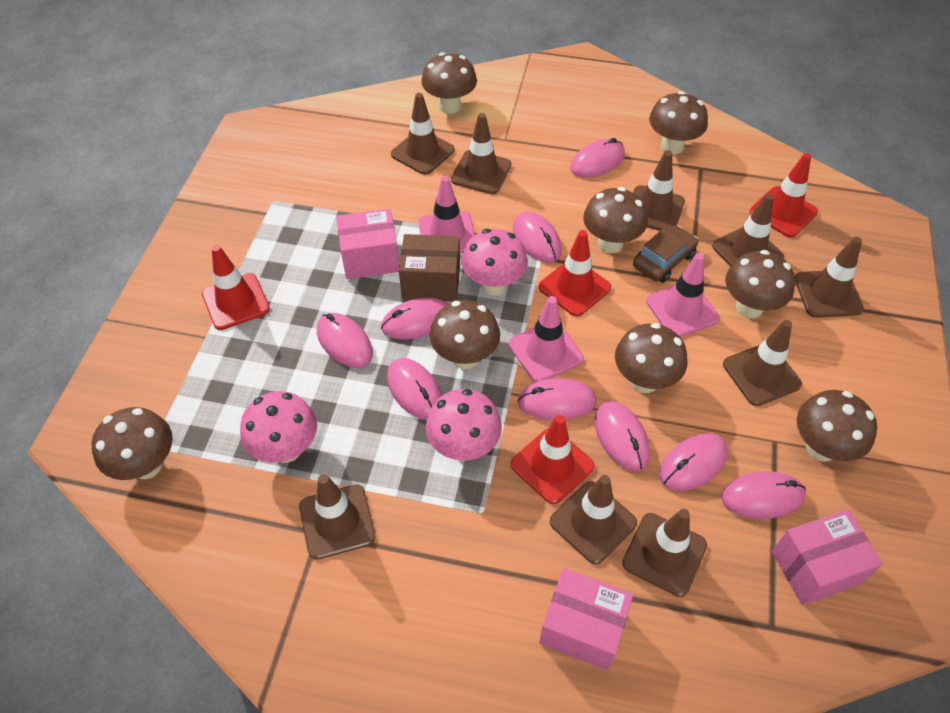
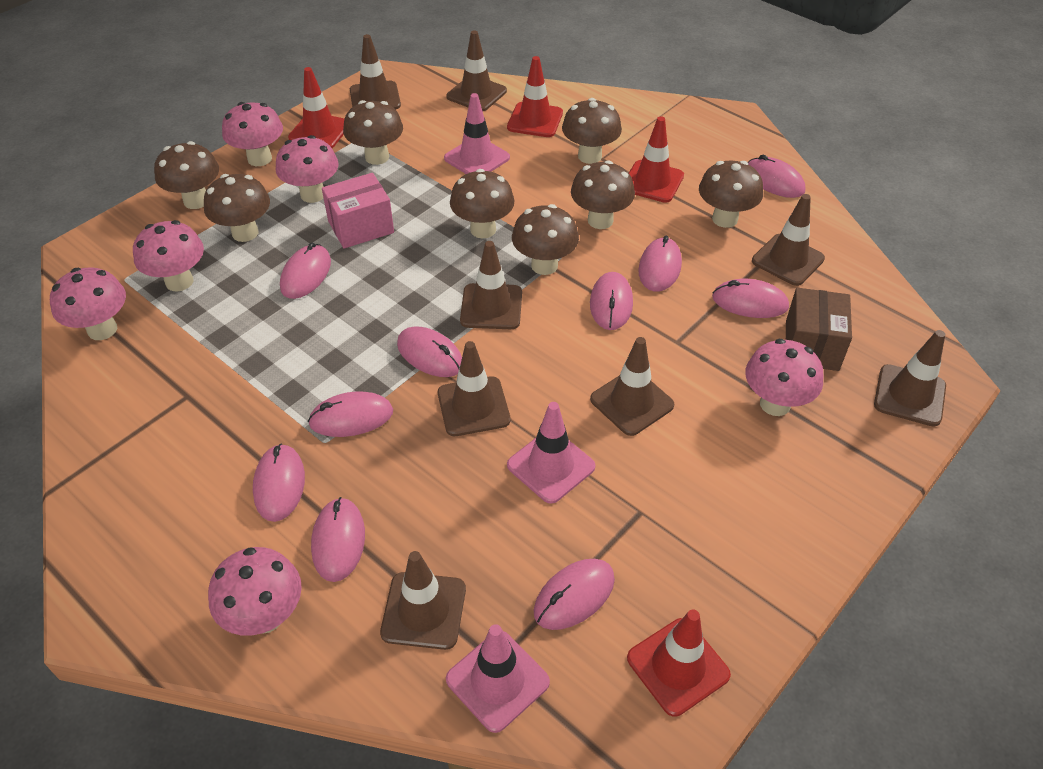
brown car: [633,225,698,283] = 1 -> none = 0
brown traffic cone: [299,474,376,560] [391,93,455,175] [451,113,511,194] [550,475,637,564] [622,509,707,597] [633,150,685,231] [712,194,784,267] [723,320,802,406] [795,237,864,318] = 9 -> [350,34,401,110] [380,551,466,650] [438,341,511,436] [446,30,507,111] [460,241,522,329] [590,337,674,436] [752,194,825,286] [874,330,946,426] = 8
pink box: [336,209,399,279] [539,568,633,670] [772,509,883,605] = 3 -> [322,173,394,249] = 1
pink mouse: [317,313,373,368] [381,298,448,340] [387,358,442,419] [513,211,562,263] [517,378,597,420] [570,138,625,178] [595,401,650,471] [659,433,728,491] [721,471,806,519] = 9 -> [253,443,305,522] [280,243,331,299] [308,392,393,437] [311,497,365,582] [397,327,462,377] [534,559,615,630] [590,272,633,330] [638,235,682,292] [712,279,789,318] [748,155,805,198] = 10
pink mushroom: [240,391,317,463] [426,389,502,461] [461,229,528,296] = 3 -> [50,267,126,340] [133,220,204,292] [208,547,302,636] [222,102,283,166] [276,135,339,203] [745,339,824,416] = 6

